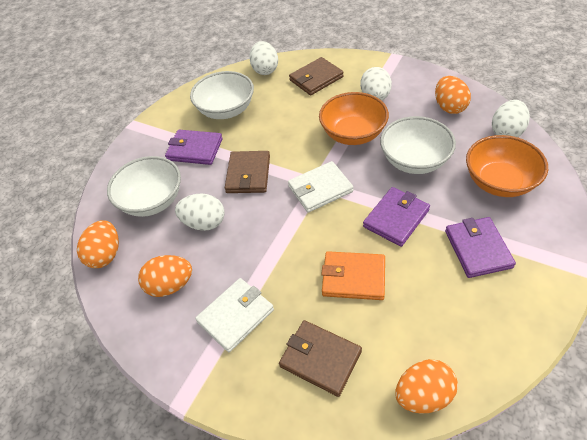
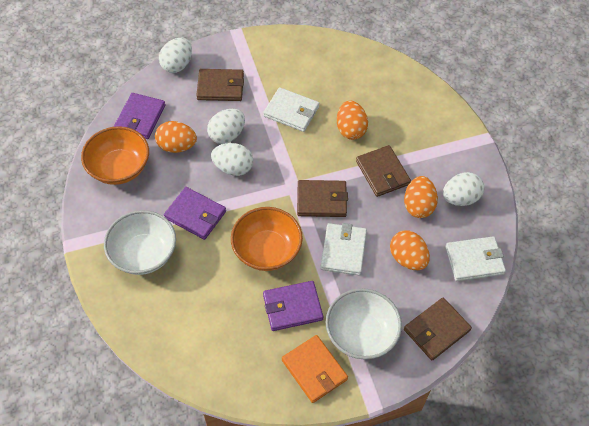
brown wallet: [225,151,270,193] [279,320,362,397] [289,57,344,95] = 3 -> [196,69,244,101] [297,180,348,217] [356,145,411,197] [404,298,472,360] = 4
white bowl: [107,156,181,217] [190,71,254,119] [380,116,456,174] = 3 -> [104,210,176,275] [326,288,402,359] = 2
white wallet: [195,278,274,352] [288,161,353,213] = 2 -> [263,87,319,132] [321,223,367,275] [445,236,506,281] = 3

